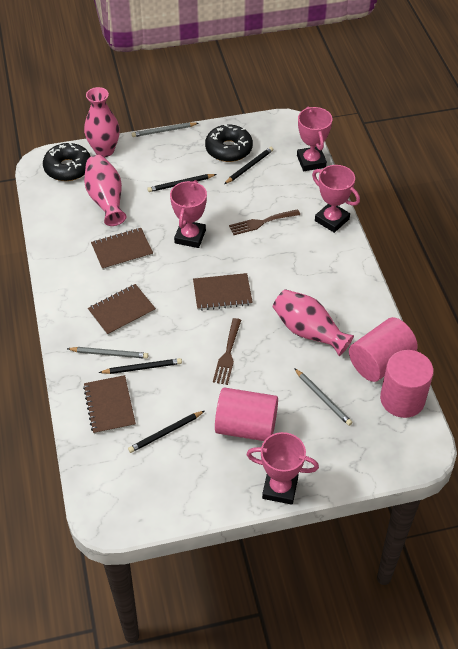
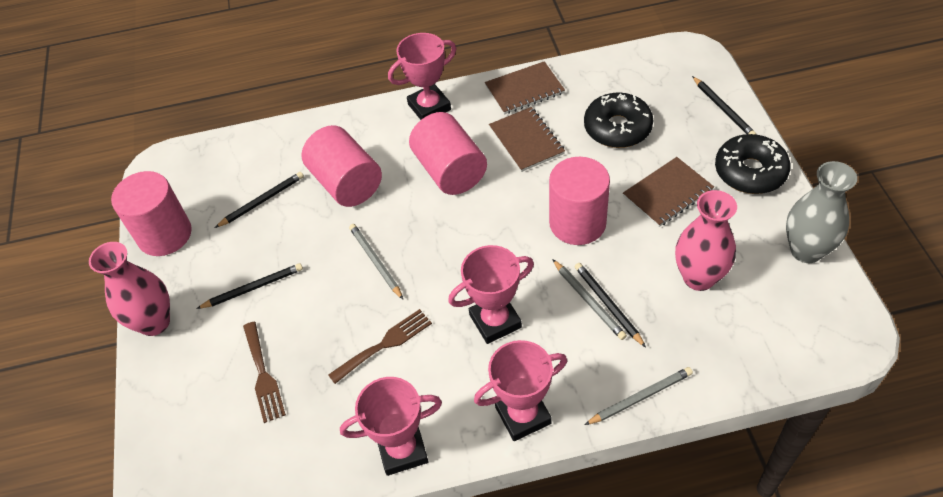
brown notebook: [83,375,136,434] [88,284,156,335] [91,228,153,270] [193,273,253,310] = 4 -> [485,61,565,115] [489,107,565,172] [623,157,714,227] = 3
grey vase: none = 0 -> [786,161,857,263] = 1
pink cylinder: [215,387,278,441] [349,317,418,382] [380,350,434,418] = 3 -> [111,171,192,256] [302,125,382,207] [409,112,487,195] [549,157,610,245] = 4
pink vase: [84,87,120,157] [84,155,127,226] [273,289,354,356] = 3 -> [89,242,170,336] [675,190,737,291] = 2

